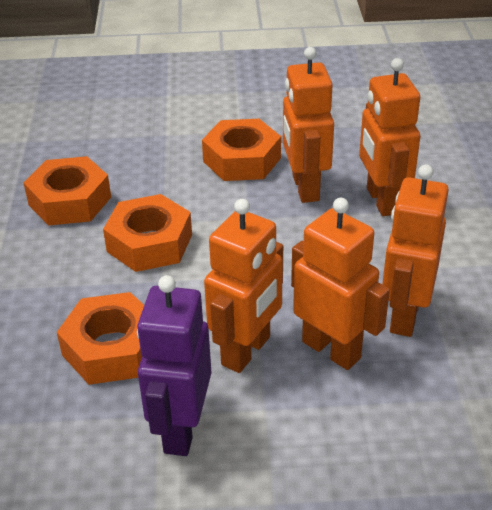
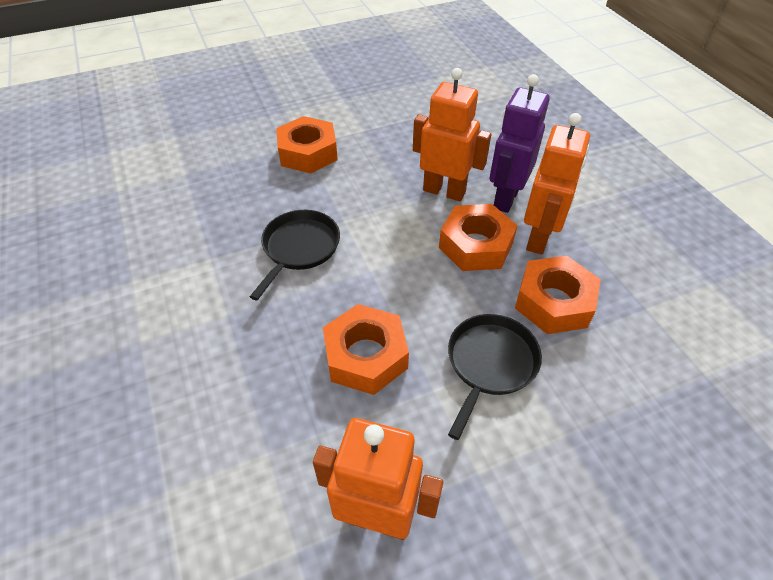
black pan: none = 0 -> [250,210,340,301] [448,314,542,440] = 2
orange robot: [204,199,283,373] [283,47,334,203] [291,198,390,370] [359,58,420,216] [382,164,449,337] = 5 -> [313,418,443,540] [413,68,491,201] [524,113,590,254] = 3

